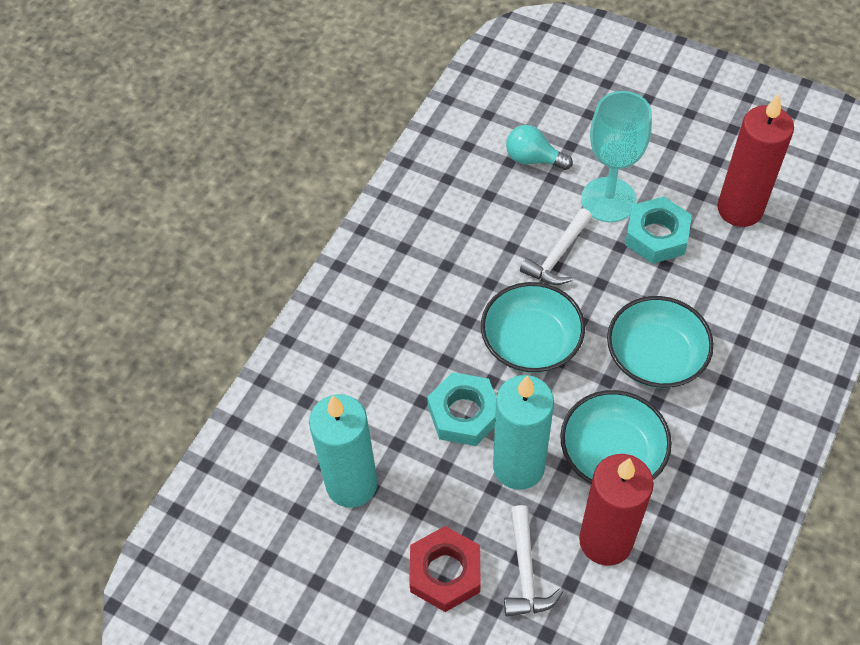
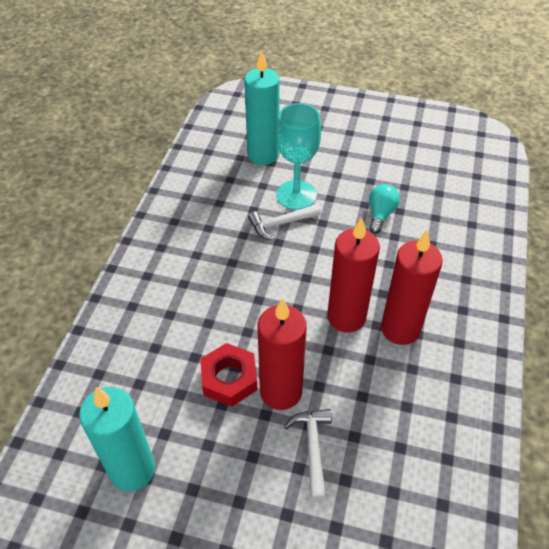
red candle: [579,454,654,566] [717,94,794,227] = 2 -> [258,298,307,410] [327,217,380,333] [381,230,443,345] = 3
turquoise bowl: [481,282,585,373] [560,390,672,484] [607,296,714,388] = 3 -> none = 0
turquoise nut: [427,372,496,446] [625,197,692,264] = 2 -> none = 0

